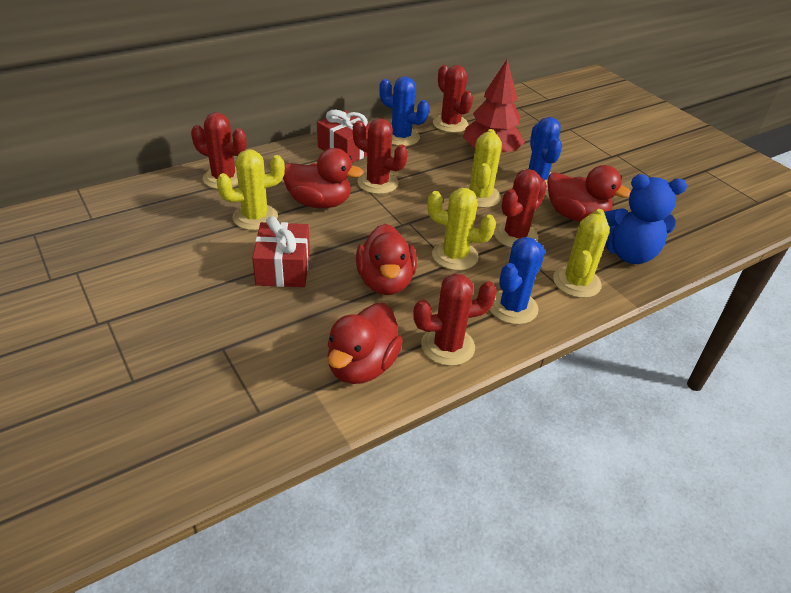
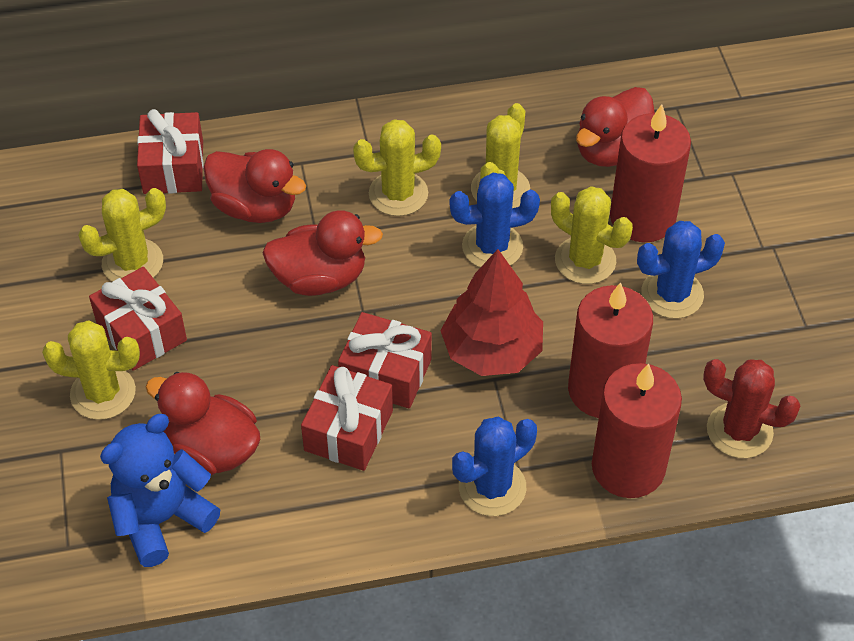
red cactus: [191,112,246,189] [353,118,408,194] [413,274,497,366] [433,65,473,133] [494,169,547,248] = 5 -> [703,359,800,458] = 1
red candle: none = 0 -> [568,282,653,418] [592,363,682,498] [610,104,691,242] = 3
red gift: [252,216,310,287] [317,110,370,163] = 2 -> [89,267,187,371] [137,109,204,194] [301,365,393,471] [338,312,432,408] = 4
yellow cactus: [216,149,285,230] [427,188,496,270] [463,129,502,208] [553,209,610,298] = 4 -> [42,320,140,420] [78,188,166,282] [353,119,441,216] [471,103,530,208] [551,186,633,284] = 5

